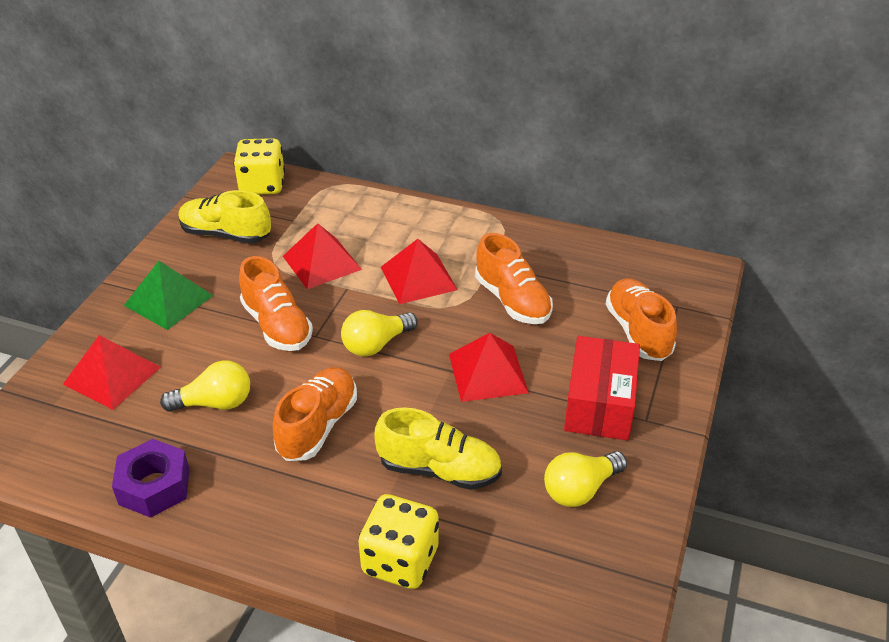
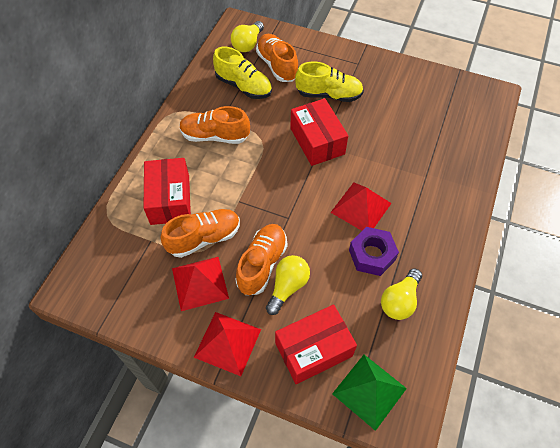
red box: [564,336,640,440] = 1 -> [143,158,191,225] [275,304,357,384] [290,98,348,166] = 3
red pyramid: [63,335,161,410] [283,223,362,289] [381,239,458,304] [449,333,529,402] = 4 -> [172,257,229,311] [194,312,261,376] [330,182,392,231] = 3
yellow dice: [233,138,285,195] [358,494,439,589] = 2 -> none = 0

